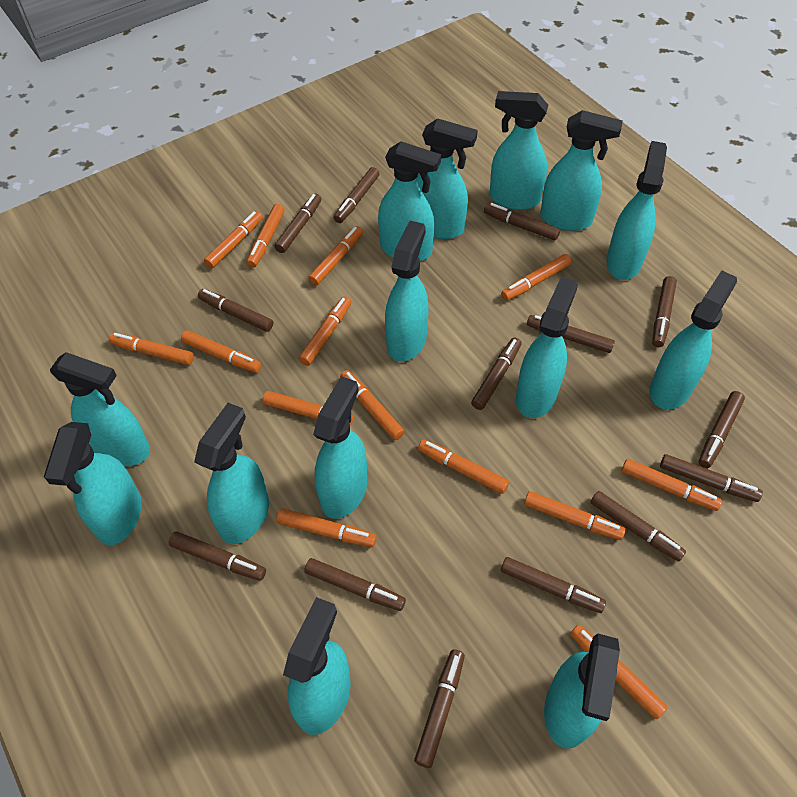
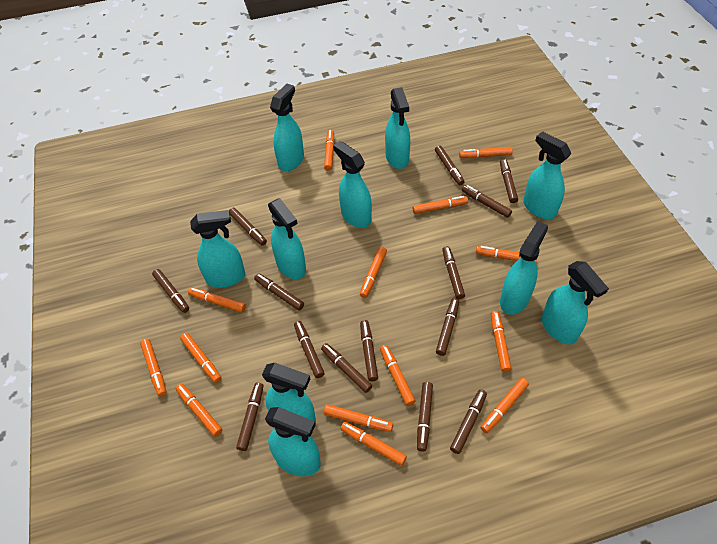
turquoise spray bottle: [44,422,142,545] [50,352,150,467] [194,403,269,544] [283,597,350,735] [313,376,367,519] [378,141,441,261] [385,221,429,362] [417,118,478,239] [490,91,548,210] [516,276,578,418] [540,110,623,231] [544,634,620,749] [606,141,667,280] [650,270,737,410] = 14 -> [190,210,245,288] [262,363,316,424] [265,407,321,476] [268,198,306,279] [270,84,304,171] [333,141,372,228] [385,87,410,169] [500,221,548,315] [523,131,571,219] [542,261,609,345] = 10

